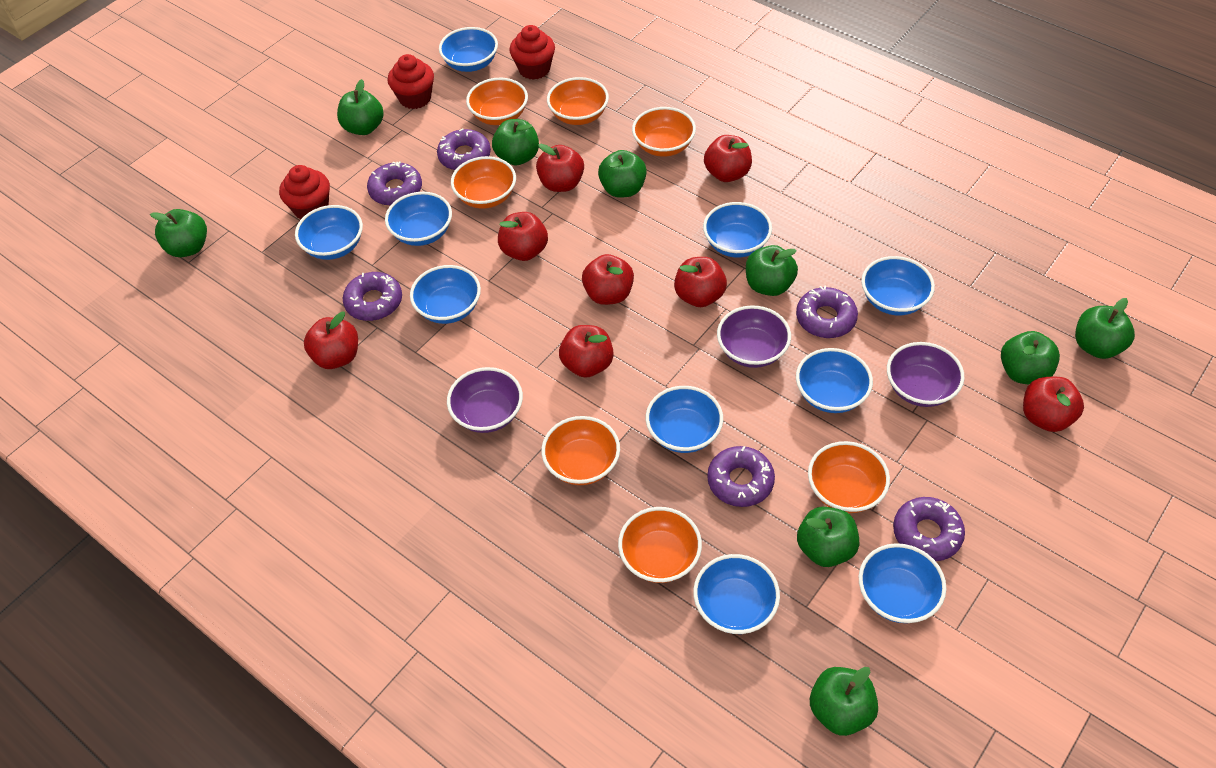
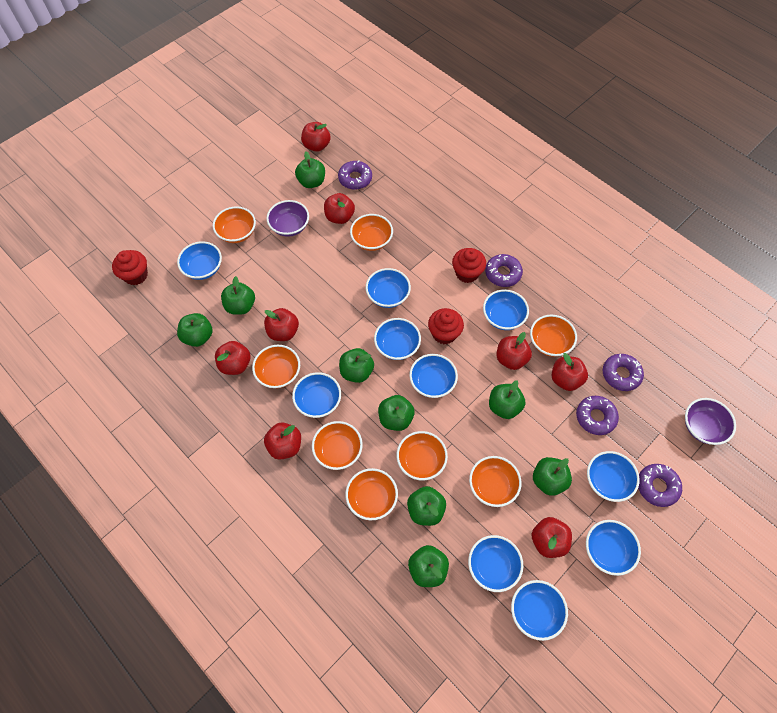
orange bowl: [451,156,516,209] [466,78,528,125] [541,416,620,485] [547,77,609,125] [618,507,702,583] [632,107,696,157] [808,441,890,513] = 7 -> [213,206,256,243] [252,345,300,388] [312,421,363,470] [345,468,398,521] [350,214,393,251] [396,431,448,480] [469,456,522,507] [530,315,577,357] = 8
purple bowl: [447,367,523,433] [717,305,791,368] [887,342,964,407] = 3 -> [266,200,309,237] [685,398,736,445] = 2
purple donut: [343,272,402,321] [367,161,422,206] [437,128,491,170] [707,446,775,507] [796,285,858,338] [893,497,965,561] = 6 -> [338,161,372,190] [485,254,523,287] [576,396,619,435] [603,354,644,391] [638,464,682,507] = 5

